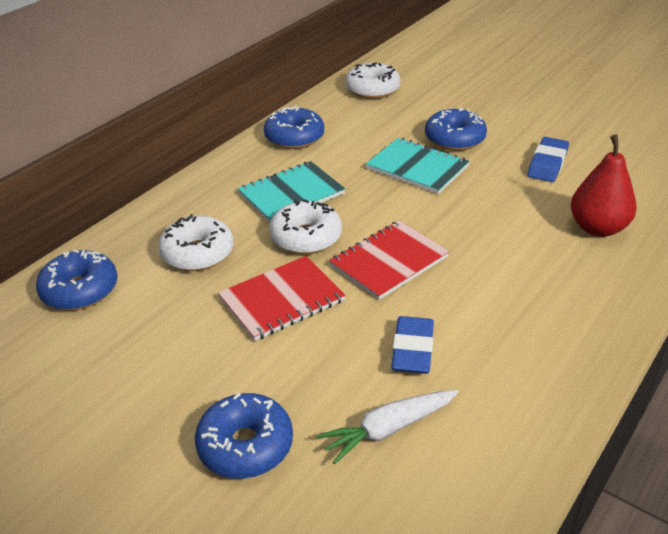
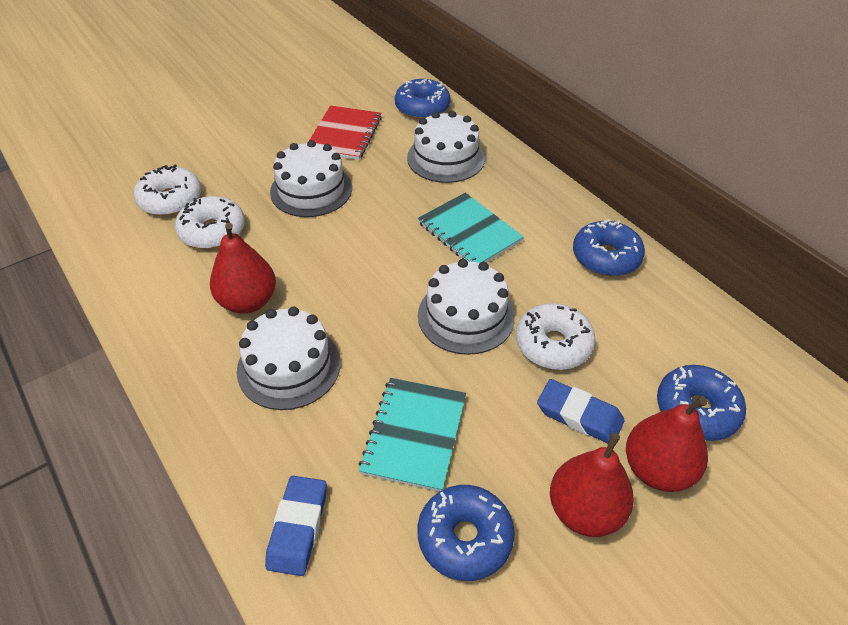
red notebook: [218,256,346,341] [329,221,450,300] = 2 -> [309,105,382,160] = 1
red pear: [571,134,637,237] = 1 -> [210,222,276,314] [550,433,634,537] [626,397,708,492] = 3
white cake: none = 0 -> [237,307,341,410] [270,140,352,217] [407,111,485,183] [418,259,515,355] = 4
white carrot: [317,390,459,464] = 1 -> none = 0

